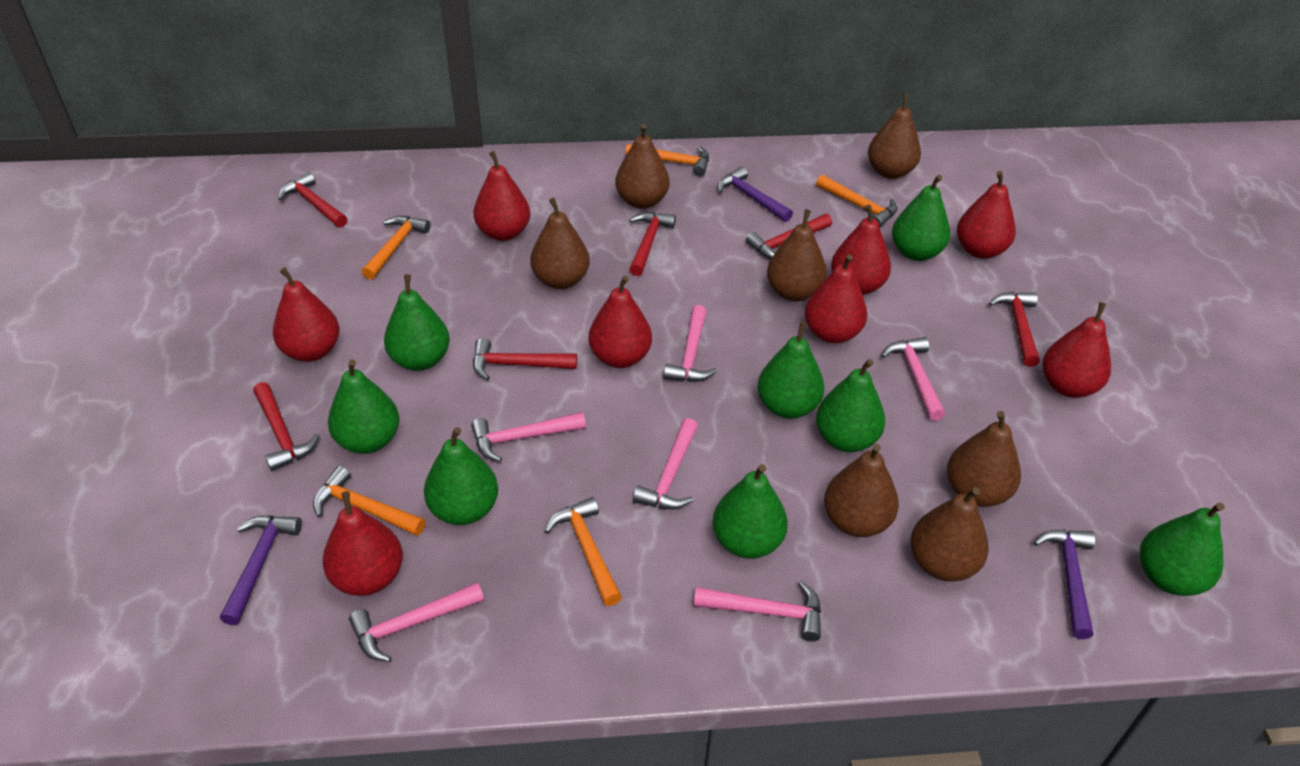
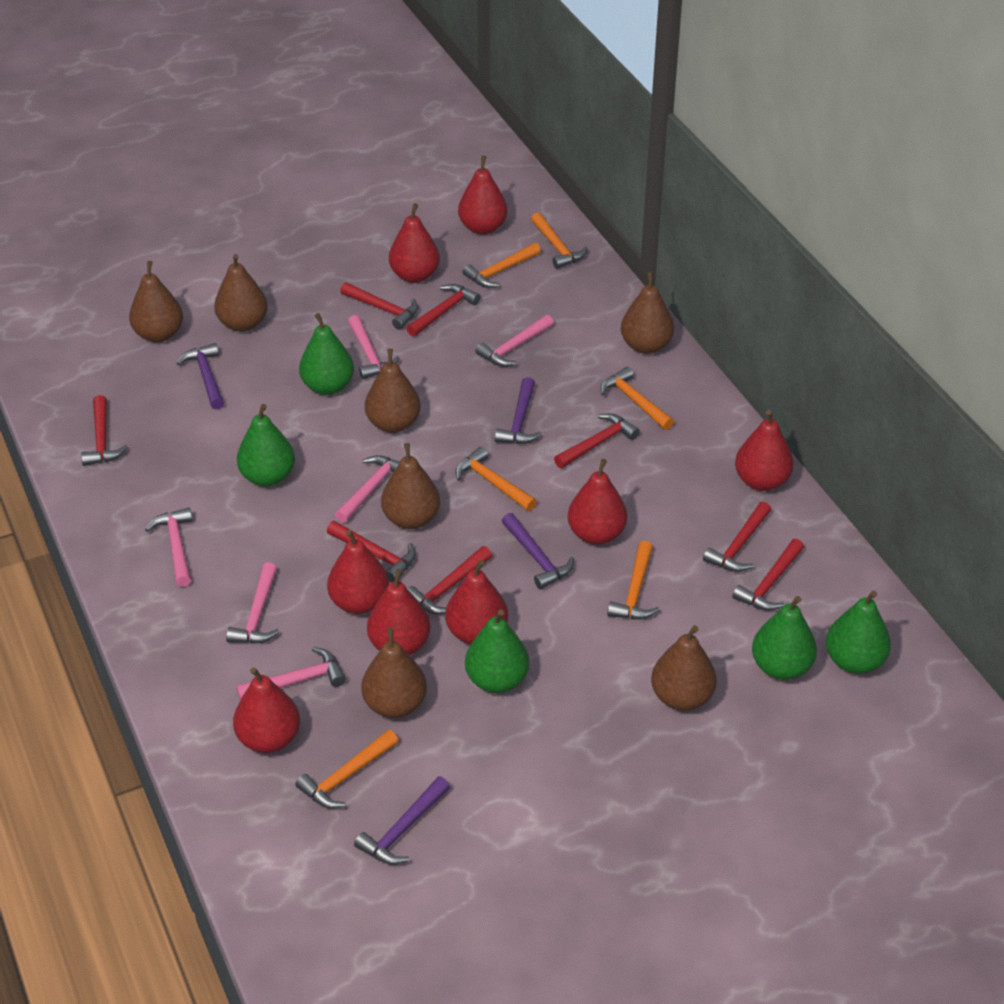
green pear: [328,359,400,454] [384,274,450,371] [424,427,498,525] [712,464,788,559] [757,322,825,419] [816,359,885,452] [892,175,950,261] [1140,502,1225,596] = 8 -> [237,404,295,487] [299,313,354,395] [465,609,529,693] [752,596,817,680] [826,591,891,674] = 5
orange hammer: [313,466,425,536] [362,216,430,280] [545,497,622,606] [625,144,709,176] [816,175,898,227] = 5 -> [295,730,398,809] [455,447,537,511] [463,243,541,288] [531,213,588,269] [600,367,674,430] [607,541,659,619] = 6
purple hammer: [220,515,302,625] [718,166,793,222] [1034,529,1095,639] = 3 -> [177,343,224,409] [354,776,450,865] [495,377,542,444] [502,513,574,589] = 4
red hammer: [253,382,320,471] [278,172,347,228] [473,338,577,380] [629,212,676,276] [746,214,832,259] [989,292,1040,367] = 6 -> [81,395,128,466] [327,521,416,582] [340,282,419,330] [406,284,481,337] [407,546,492,614] [554,413,640,468] [703,501,771,572] [732,539,804,611] = 8

